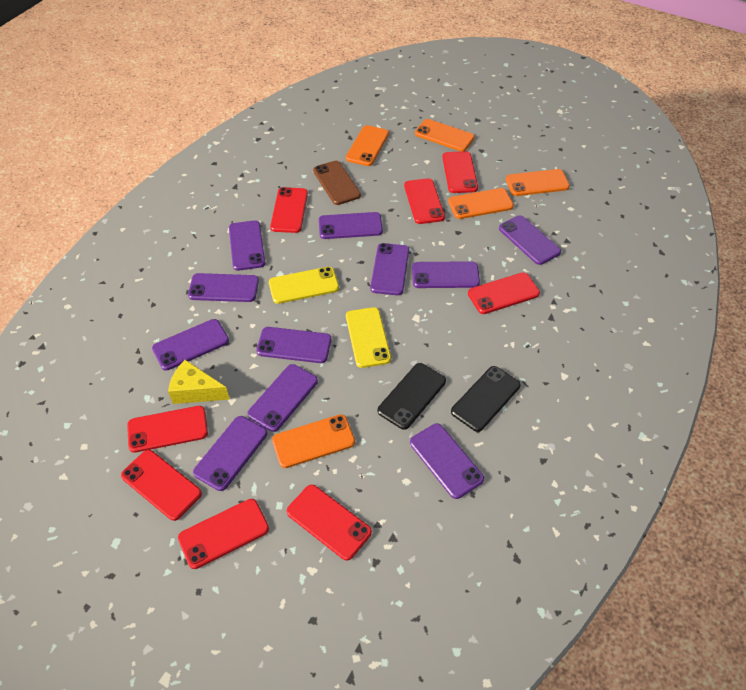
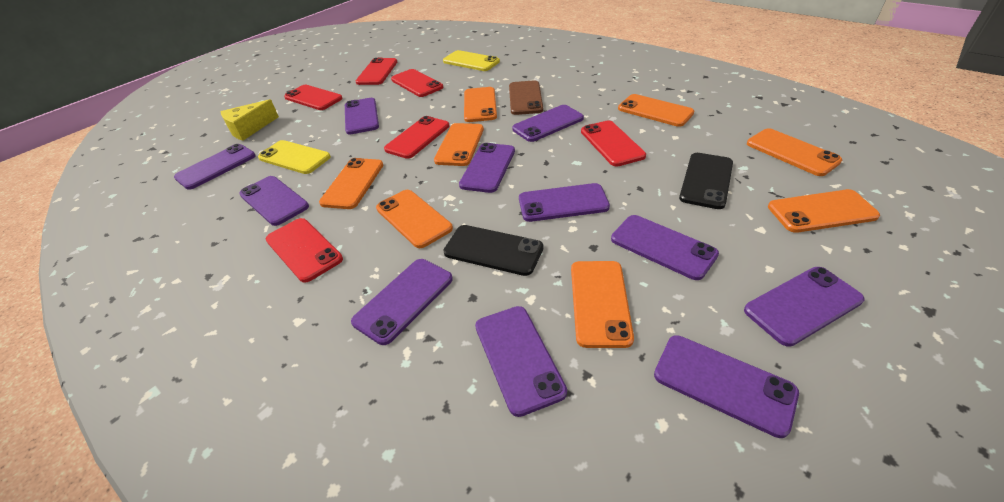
orange phone: [272,414,355,468] [346,125,389,166] [415,119,475,151] [448,188,514,219] [506,169,570,196] = 5 -> [319,158,383,209] [376,190,453,248] [434,123,484,166] [464,87,497,122] [571,261,634,348] [618,94,694,127] [747,128,842,176] [768,189,880,233] = 8
red phone: [121,450,202,521] [127,406,208,453] [178,499,269,569] [270,187,308,233] [287,485,372,561] [404,178,445,224] [442,151,478,193] [468,272,540,314] = 8 -> [266,218,343,283] [284,85,343,110] [356,58,397,85] [384,116,450,159] [391,69,443,97] [581,120,646,166] = 6

